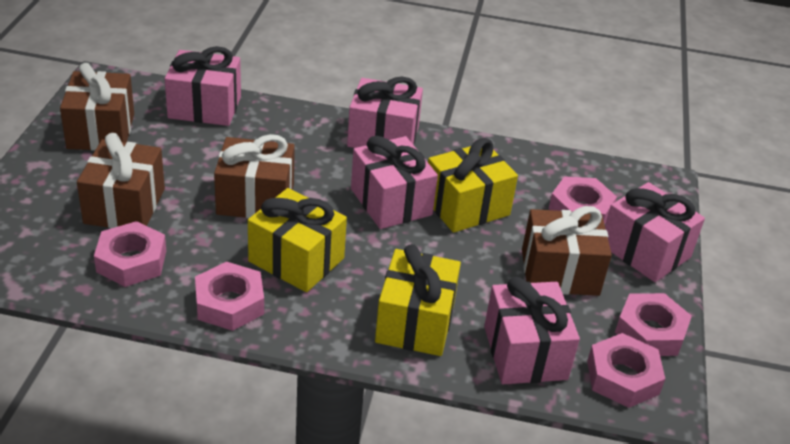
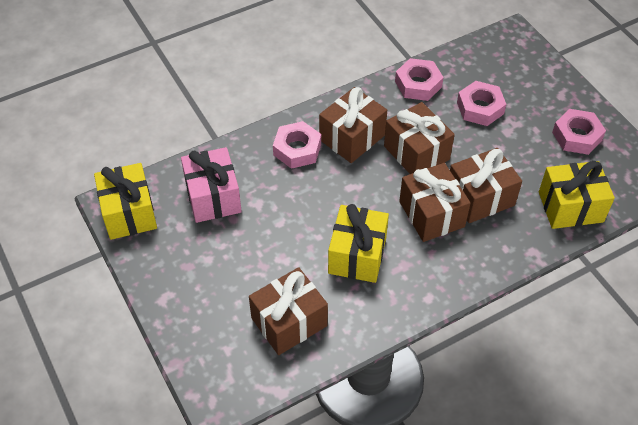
brown gift: [60,63,134,151] [77,133,165,228] [214,134,295,218] [522,206,612,296] = 4 -> [249,267,328,355] [319,87,387,163] [384,102,455,174] [399,163,470,242] [450,148,522,223] = 5
pink gift: [165,46,241,126] [347,77,423,148] [351,136,438,229] [484,277,580,384] [605,182,705,282] = 5 -> [181,147,242,223] = 1
pink nut: [94,221,166,287] [195,262,264,331] [549,176,617,225] [587,333,665,408] [615,293,692,356] = 5 -> [273,121,321,169] [395,58,444,101] [457,81,506,126] [552,109,606,155] = 4

